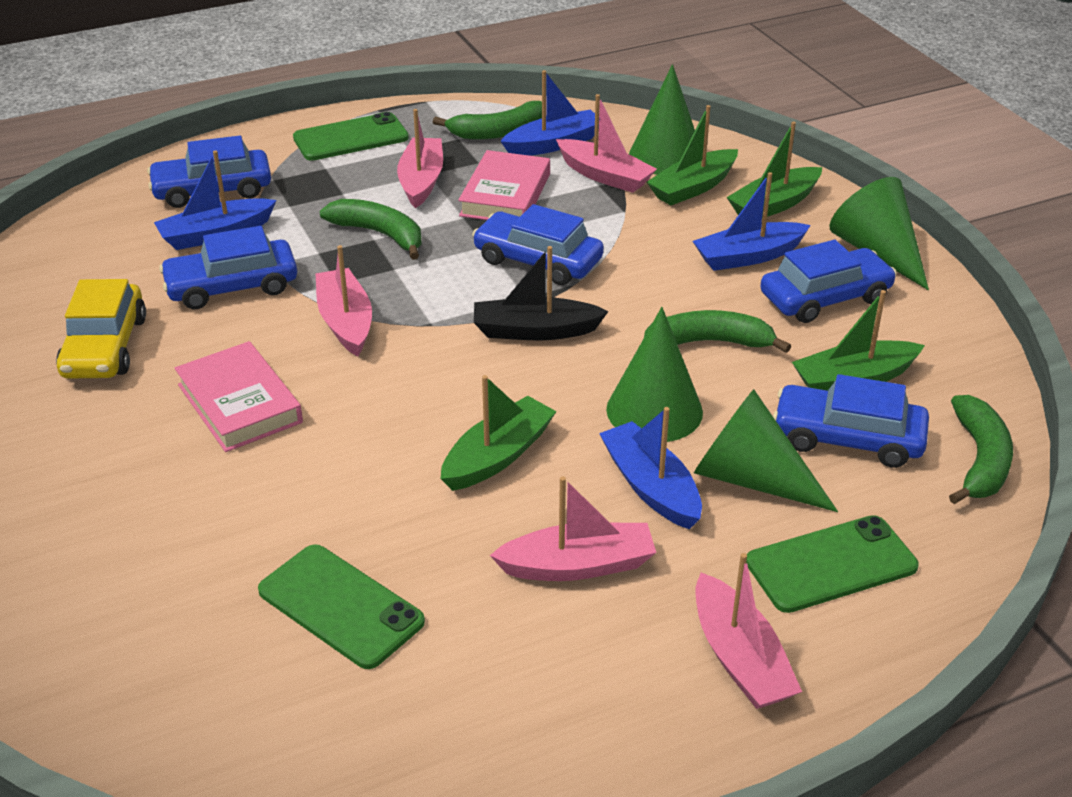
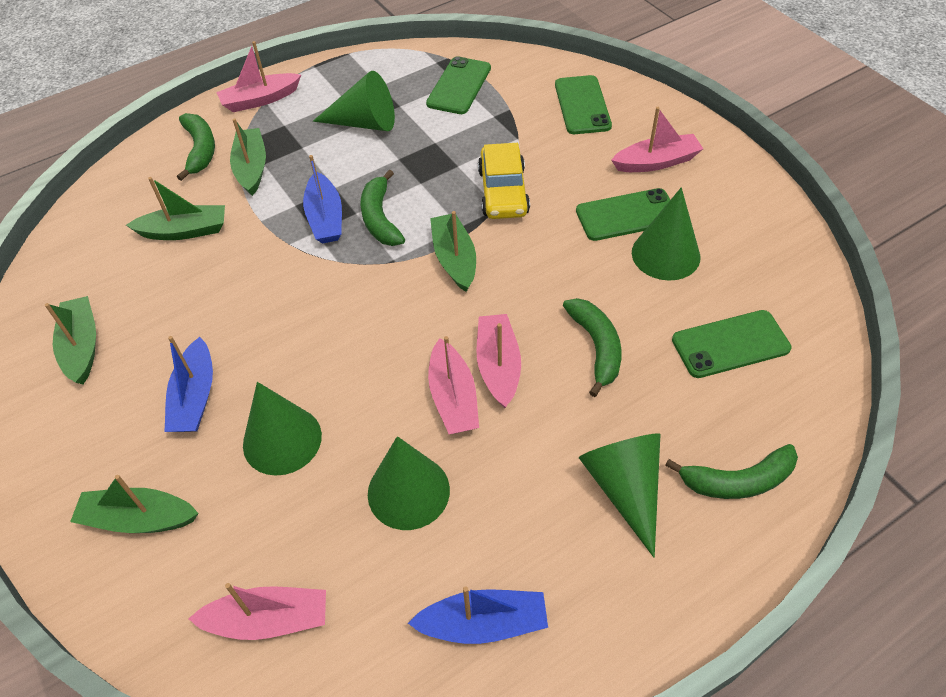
black boat: [474,246,609,340] = 1 -> none = 0
blue boat: [154,150,277,250] [501,70,595,156] [599,407,702,529] [693,172,811,271] = 4 -> [164,336,213,432] [303,155,342,243] [408,586,548,644] = 3
blue car: [147,136,271,208] [159,226,297,309] [472,204,604,285] [760,240,897,323] [773,374,929,468] = 5 -> none = 0
green boat: [441,375,557,491] [647,105,738,205] [727,122,822,217] [792,290,925,391] = 4 -> [45,296,96,385] [70,475,199,533] [126,177,225,240] [230,118,266,196] [430,211,476,292] = 5
green cone: [606,307,703,442] [629,64,695,175] [694,389,838,512] [829,177,929,290] = 4 -> [243,382,322,476] [313,71,395,131] [368,436,450,530] [579,433,661,558] [632,187,700,281] = 5
green phone: [258,544,425,669] [293,112,409,161] [746,515,919,613] = 3 -> [426,56,491,114] [555,75,612,134] [576,188,670,241] [672,310,792,378] = 4
pink book: [175,341,303,452] [458,150,550,220] = 2 -> none = 0

